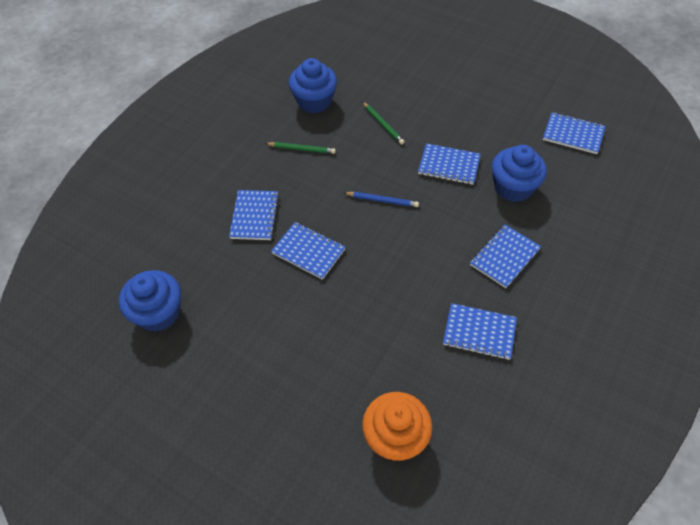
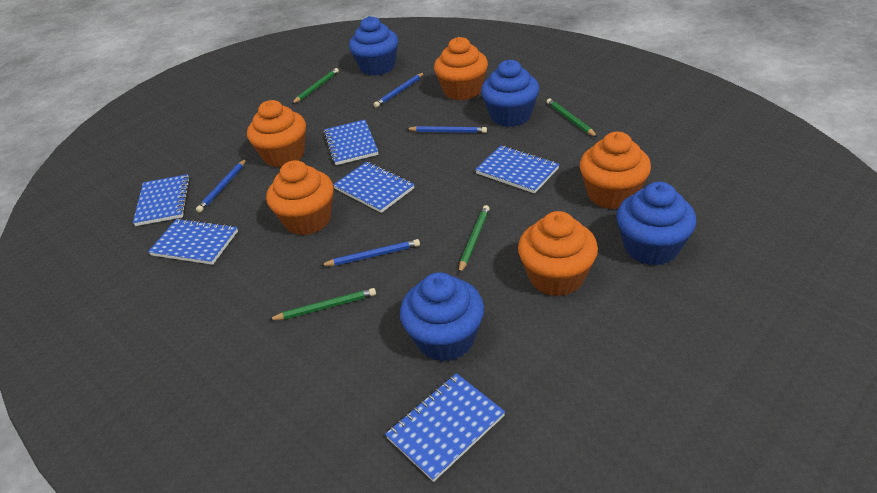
blue cupcake: [119,270,181,332] [289,58,337,113] [491,145,547,202] = 3 -> [349,16,398,76] [400,272,484,362] [481,60,539,127] [617,182,696,266] = 4
blue pencil: [344,192,419,207] = 1 -> [196,159,246,213] [320,239,420,266] [374,72,425,107] [406,126,487,133] = 4
green pencil: [265,142,336,154] [363,102,404,145] = 2 -> [268,288,376,320] [292,68,339,104] [459,205,490,274] [547,98,597,137] = 4
orange cupcake: [362,392,432,461] = 1 -> [247,100,306,167] [266,160,334,235] [434,37,488,101] [518,211,598,296] [580,132,651,209] = 5

